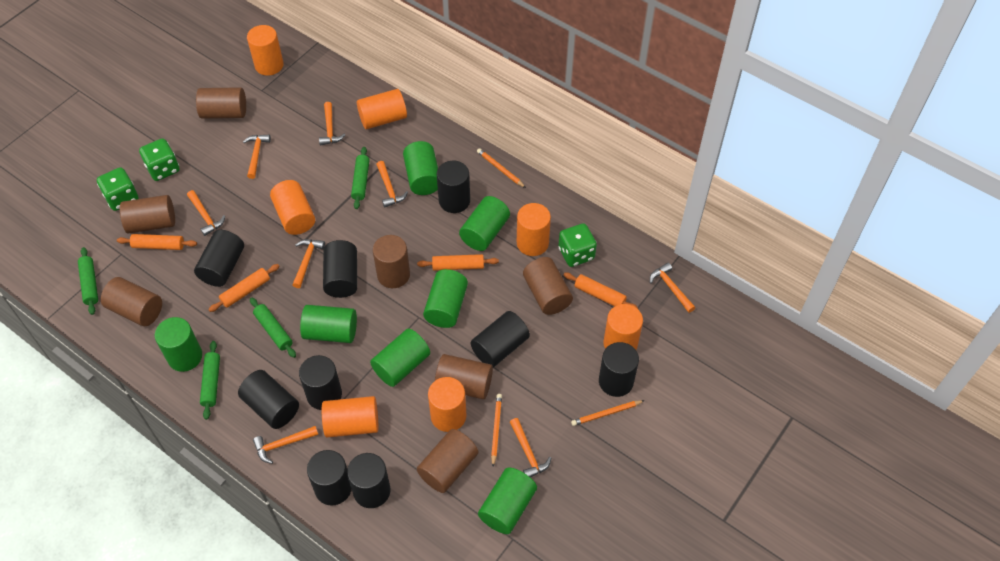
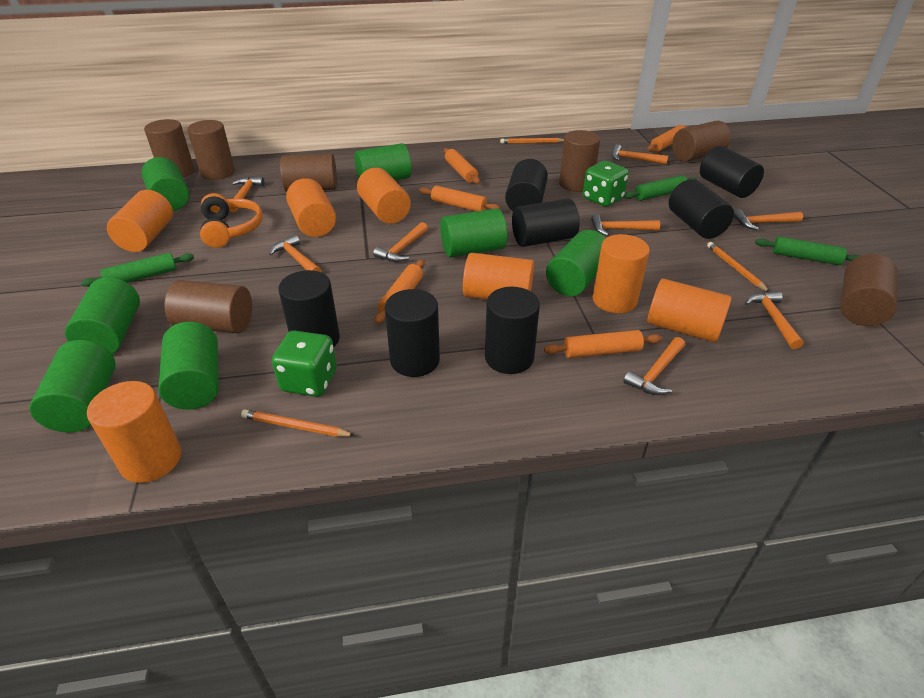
black cylinder: [194,230,244,287] [238,370,299,429] [299,355,342,410] [307,450,352,506] [323,240,357,298] [347,453,391,508] [437,161,470,213] [470,311,530,367] [599,342,639,397] = 9 -> [278,270,340,347] [385,289,440,377] [485,287,540,374] [505,159,548,211] [512,199,580,247] [669,179,734,239] [700,146,764,198] = 7
green dice: [97,167,139,211] [139,138,180,181] [558,223,597,267] = 3 -> [272,331,337,397] [583,161,629,207] = 2
green rolling pin: [78,247,98,315] [200,341,220,420] [250,298,296,358] [351,147,370,209] = 4 -> [81,252,194,287] [624,175,697,201] [755,236,861,265] = 3
orange headphones: none = 0 -> [200,193,263,248] = 1
orange rolling pin: [117,234,197,250] [208,264,279,312] [417,254,499,271] [564,273,638,309] = 4 -> [375,260,425,324] [419,186,500,211] [443,148,480,184] [544,330,662,358] [647,125,689,152] = 5

